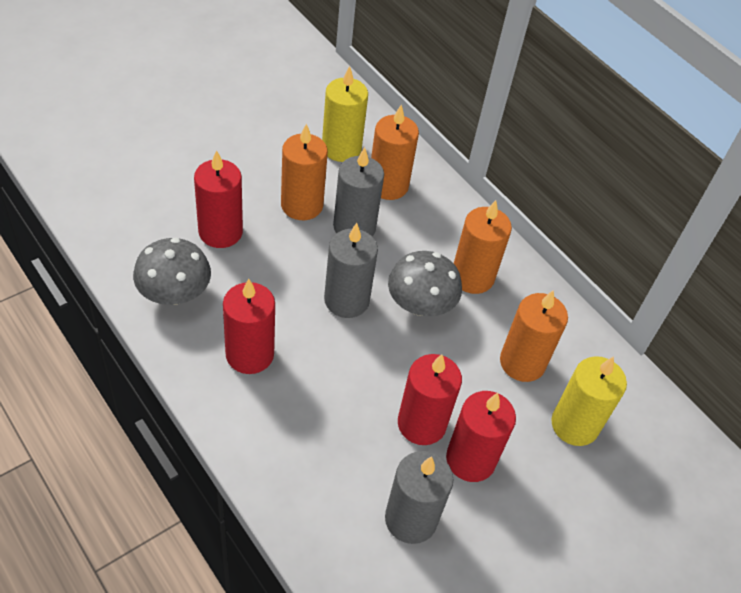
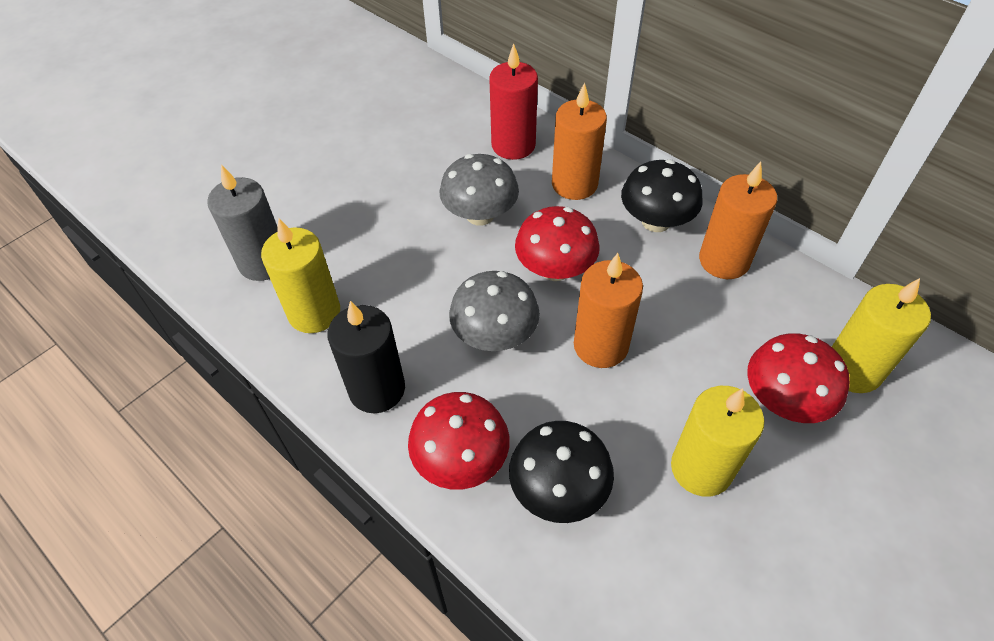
black candle: none = 0 -> [328,301,405,413] = 1
black mushroom: none = 0 -> [509,421,614,523] [621,159,703,232] = 2
grey candle: [324,223,378,318] [333,147,384,236] [385,451,453,544] = 3 -> [207,165,278,281] = 1
orange candle: [281,123,328,220] [371,105,419,200] [454,200,512,294] [500,290,568,382] = 4 -> [552,82,607,200] [574,253,643,368] [699,162,777,279] = 3
red candle: [194,150,243,248] [223,279,275,374] [398,354,462,445] [446,391,516,482] = 4 -> [489,43,538,160] = 1
red mushroom: none = 0 -> [408,392,510,489] [515,206,600,281] [747,333,850,423] = 3
yellow candle: [322,66,368,162] [551,356,627,446] = 2 -> [261,218,340,333] [671,386,764,496] [832,278,931,393] = 3

